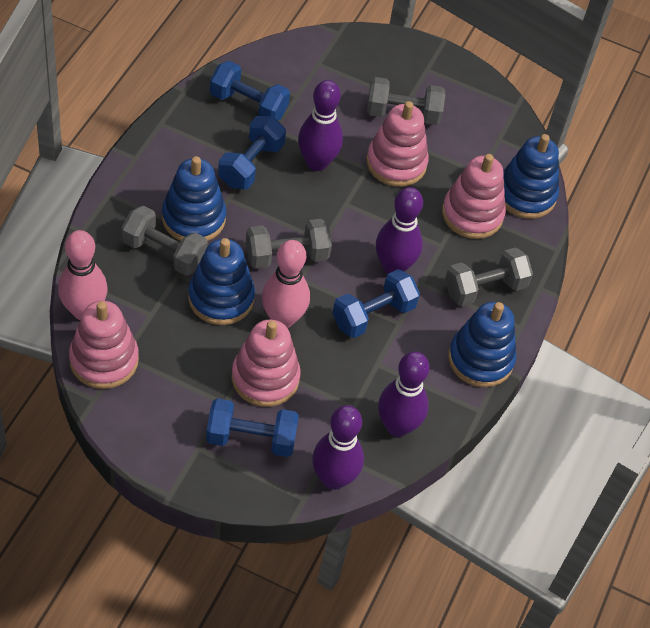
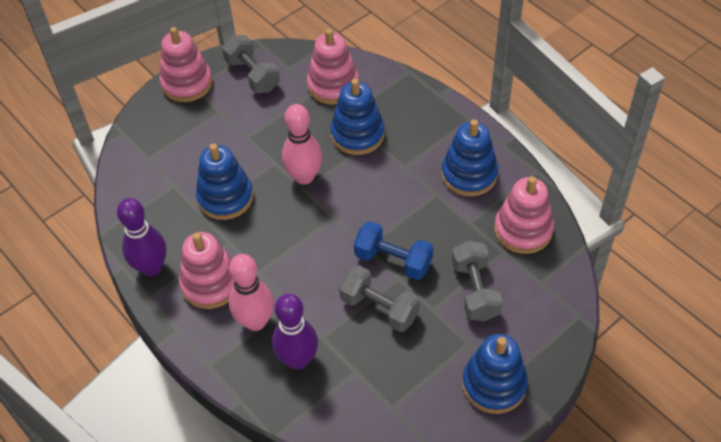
blue dumbbell: [206,398,299,457] [210,61,290,121] [218,116,286,189] [332,269,420,338] = 4 -> [354,221,433,280] = 1
grey dumbbell: [122,206,208,276] [246,219,332,269] [367,77,445,125] [445,247,533,306] = 4 -> [222,35,280,93] [339,265,420,332] [452,240,503,321] = 3
purple bowling pin: [298,80,343,171] [312,405,364,490] [376,187,423,274] [378,351,429,437] = 4 -> [117,198,166,276] [272,294,318,370] = 2

